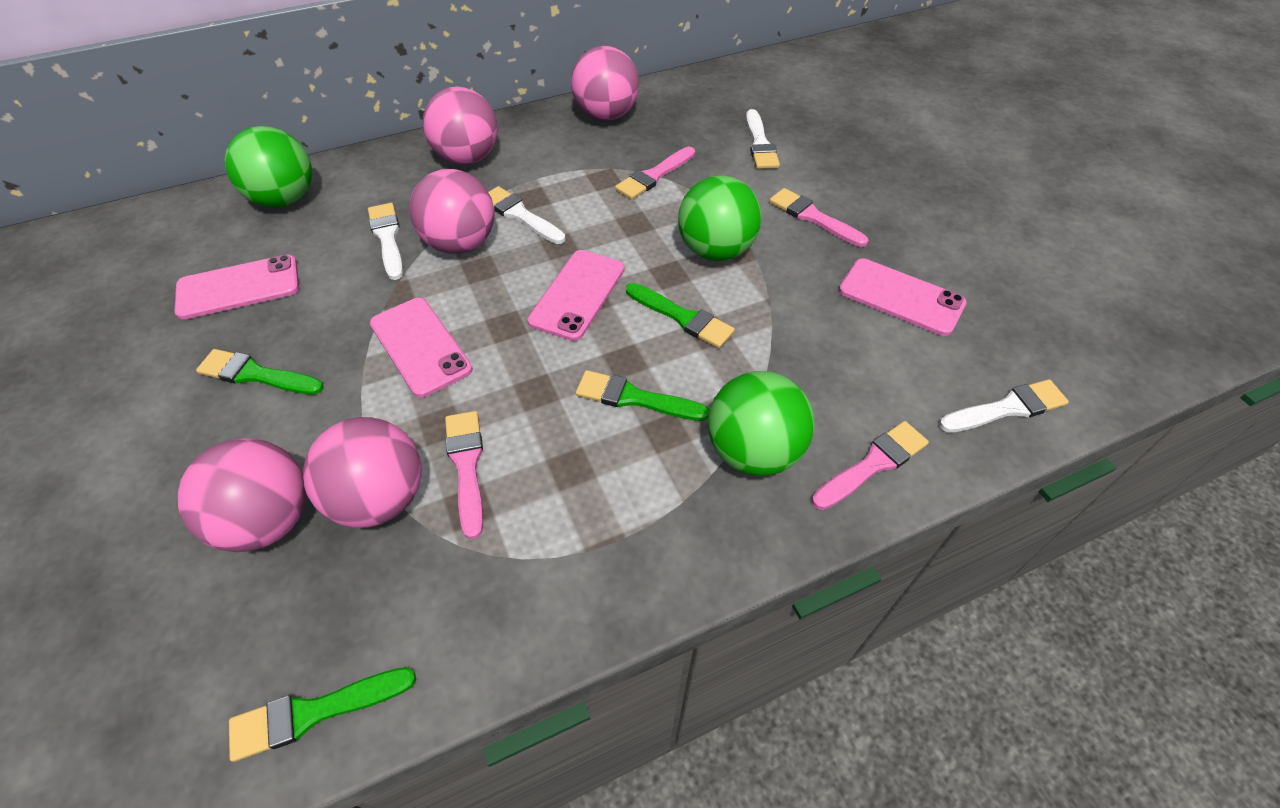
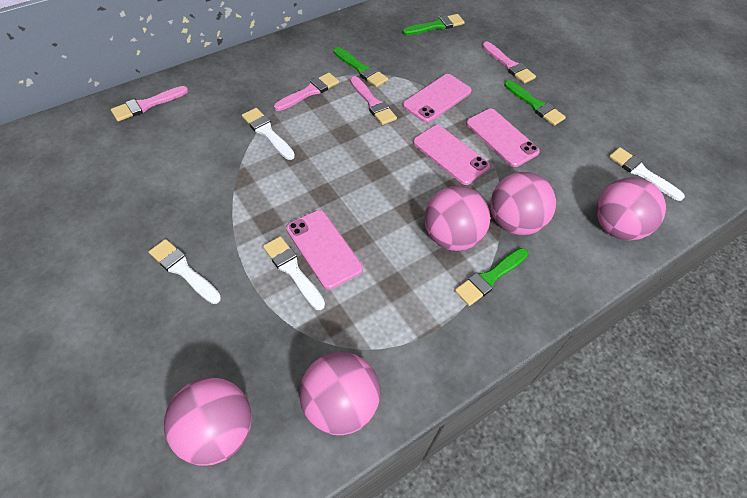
green ball: [225,126,312,207] [678,176,761,261] [708,371,814,476] = 3 -> none = 0

